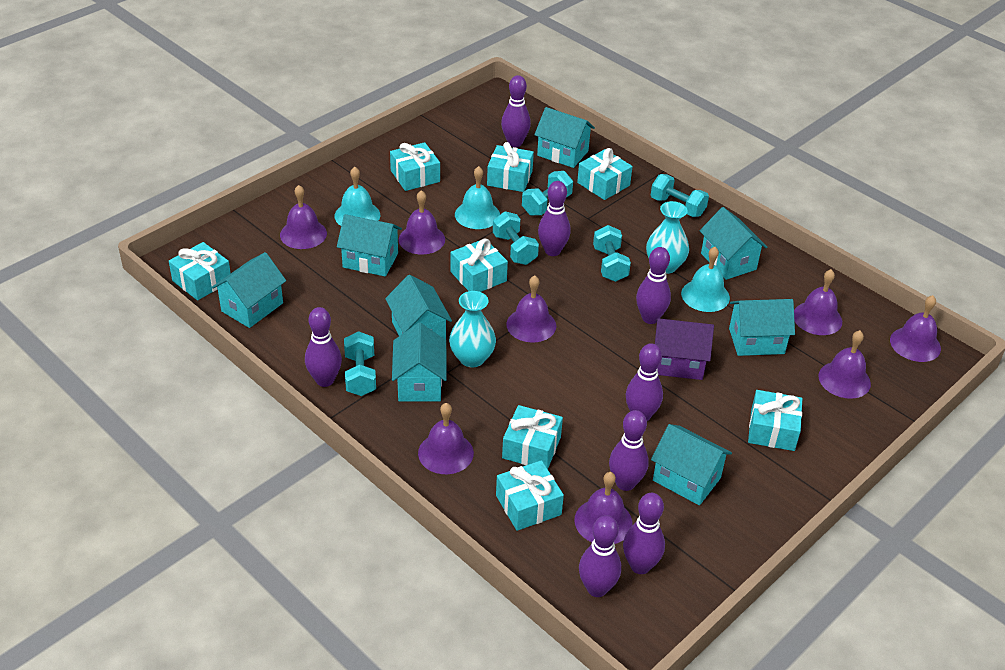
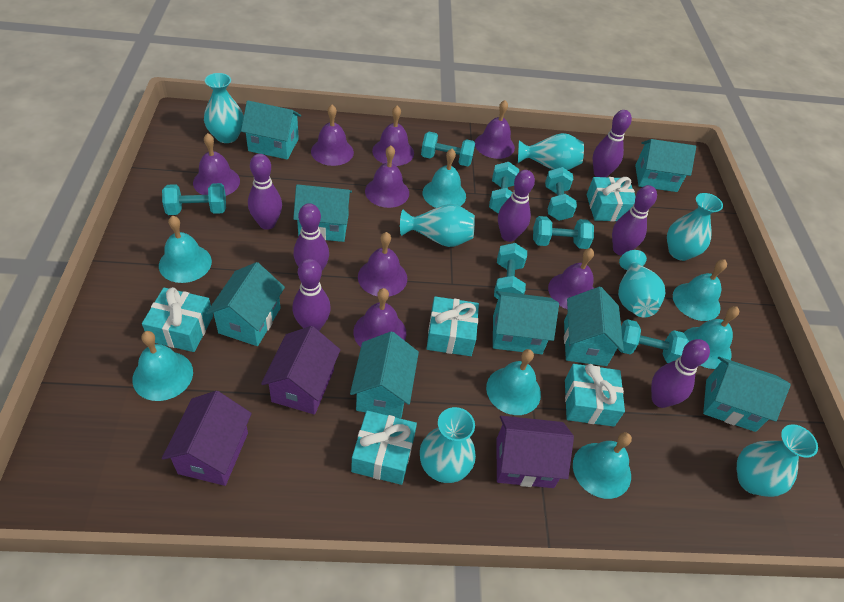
purple bowling pin: [305,307,342,387] [501,75,531,147] [538,181,571,256] [579,515,621,597] [609,410,649,491] [623,493,665,574] [626,343,663,421] [636,247,671,324] = 8 -> [248,154,282,230] [292,258,331,331] [293,203,329,271] [498,170,535,242] [593,110,632,177] [612,185,657,256] [651,339,710,408] = 7
purple house: [655,318,714,380] = 1 -> [162,391,252,486] [261,326,340,415] [496,416,574,488] = 3
turquoise bell: [334,167,380,226] [455,166,500,229] [681,247,730,312] = 3 -> [132,331,193,401] [159,215,212,283] [423,149,466,208] [486,349,541,415] [573,432,632,499] [673,259,727,321] [684,306,739,369] = 7
turquoise dumbbell: [344,331,376,396] [493,211,539,265] [522,171,573,216] [593,225,631,282] [651,174,709,217] = 5 -> [162,183,226,215] [421,132,475,166] [489,162,519,213] [494,243,527,299] [533,216,594,249] [545,167,577,221] [618,319,689,363] = 7
turquoise gift: [169,242,231,300] [390,142,440,191] [450,239,508,292] [487,142,534,192] [496,460,564,531] [502,405,563,469] [577,148,633,200] [748,390,802,451] = 8 -> [142,287,213,352] [351,410,417,485] [427,296,479,356] [565,364,625,427] [586,177,636,221] = 5
turquoise vase: [449,291,496,367] [646,201,689,274] = 2 -> [204,73,244,143] [400,204,475,247] [420,407,476,483] [518,133,584,170] [618,250,665,318] [667,193,723,261] [737,424,818,497] = 7

